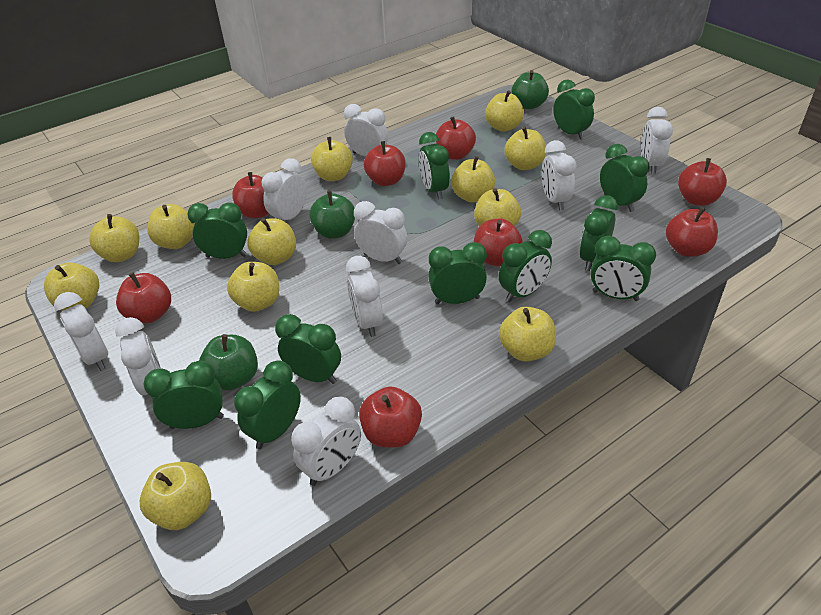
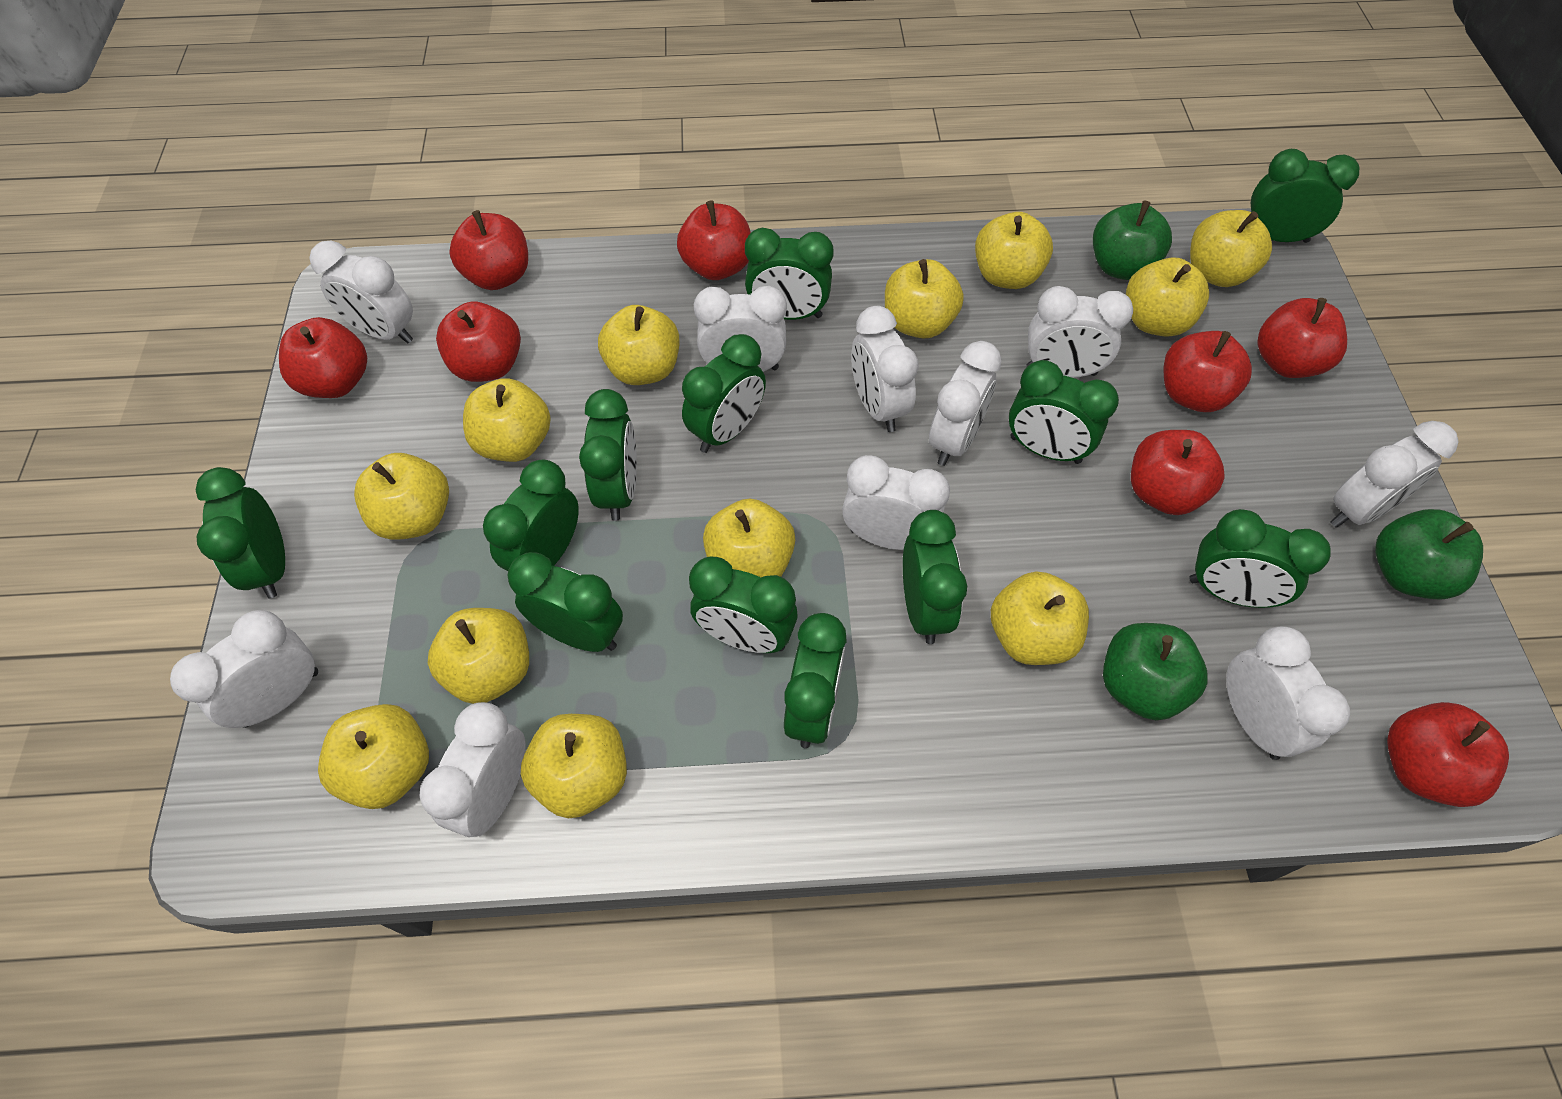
green clock: [143,361,224,429] [187,202,247,259] [234,360,301,449] [275,314,341,384] [419,132,450,199] [428,242,487,304] [499,230,552,302] [553,80,595,140] [579,195,618,271] [590,236,656,301] [600,144,649,212] = 11 -> [196,467,285,599] [483,460,579,571] [508,552,623,652] [579,389,637,521] [682,334,766,453] [689,557,798,653] [745,228,834,320] [784,613,847,748] [903,510,967,644] [1009,360,1119,464] [1189,509,1331,608] [1251,149,1359,243] = 12
white clock: [54,292,108,371] [115,317,161,399] [262,158,307,220] [291,397,361,486] [344,104,388,157] [346,256,383,337] [354,201,407,264] [542,140,576,210] [641,107,673,174] = 9 -> [170,610,318,728] [309,241,413,344] [419,702,526,837] [694,286,787,372] [842,455,950,550] [851,306,919,432] [929,341,1001,466] [1026,286,1133,378] [1226,626,1350,760] [1331,421,1459,528] = 10

